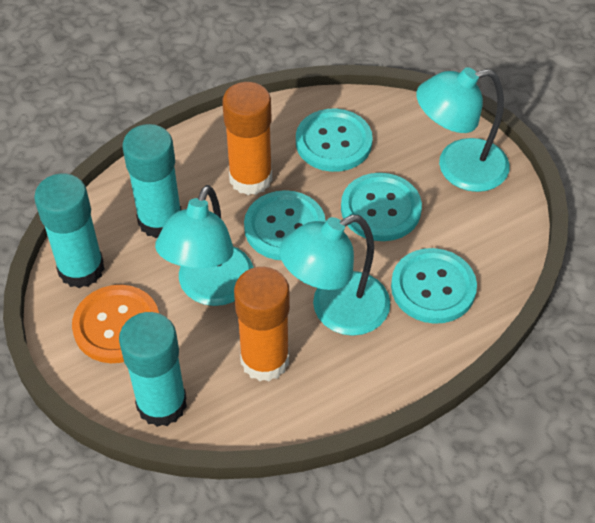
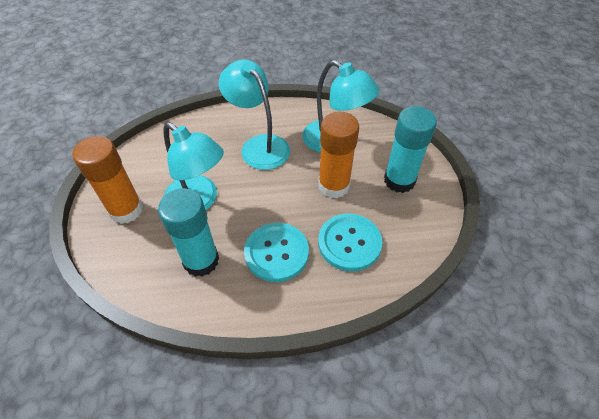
orange button: [72,285,159,363] = 1 -> none = 0
turquoise button: [244,190,326,260] [296,109,373,172] [341,173,422,241] [391,248,477,324] = 4 -> [244,223,309,282] [318,214,382,271] = 2
turquoise glue stick: [34,174,105,288] [119,312,187,427] [122,124,182,238] = 3 -> [158,188,219,277] [384,106,437,193] = 2

